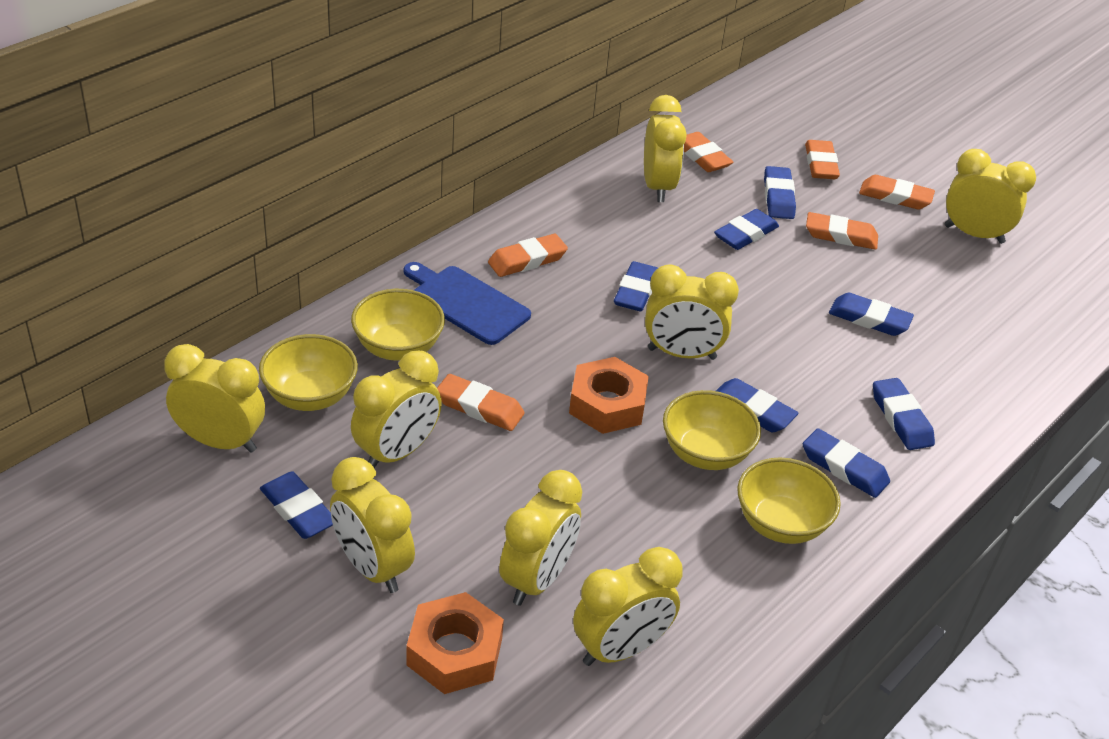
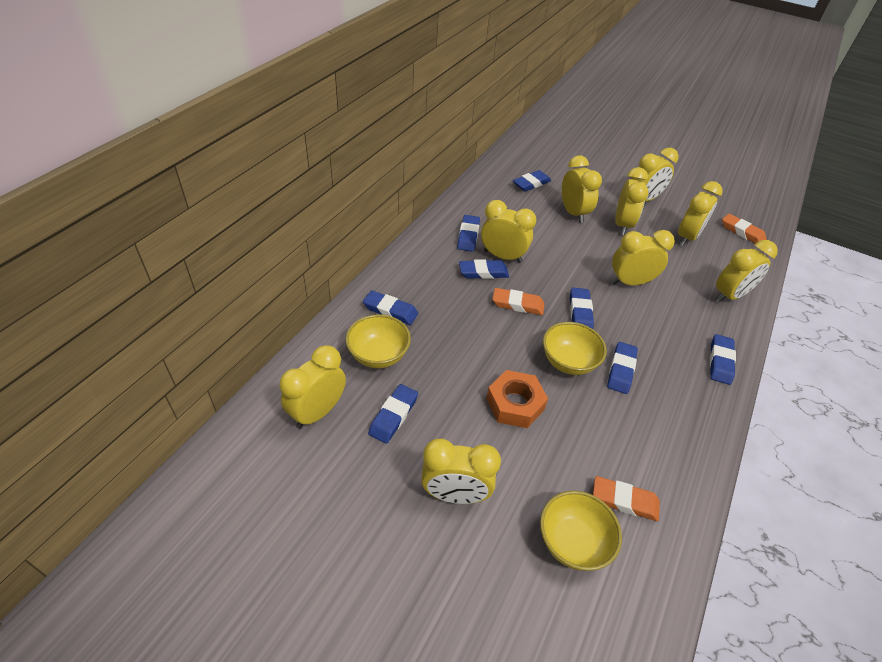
blue cutting board: [404,262,531,345] = 1 -> none = 0
orange eraser: [437,374,525,431] [488,234,568,277] [684,132,733,172] [805,140,840,179] [806,212,878,250] [859,175,935,210] = 6 -> [493,288,544,315] [593,476,660,521] [722,213,766,243] = 3
orange nut: [407,592,504,694] [569,357,649,434] = 2 -> [486,370,548,428] = 1
yellow bowl: [259,334,358,411] [351,289,445,361] [663,390,761,470] [737,458,841,544] = 4 -> [346,314,411,368] [540,491,622,571] [543,322,607,375] = 3
yellow clock: [164,344,265,453] [330,457,415,593] [351,350,442,468] [499,470,582,606] [573,547,683,666] [644,95,687,202] [645,264,739,360] [945,149,1036,244] = 8 -> [279,345,346,429] [421,439,501,504] [481,200,537,263] [562,155,602,223] [611,230,675,285] [615,167,648,235] [632,148,679,201] [678,181,723,246] [716,240,778,302] = 9

